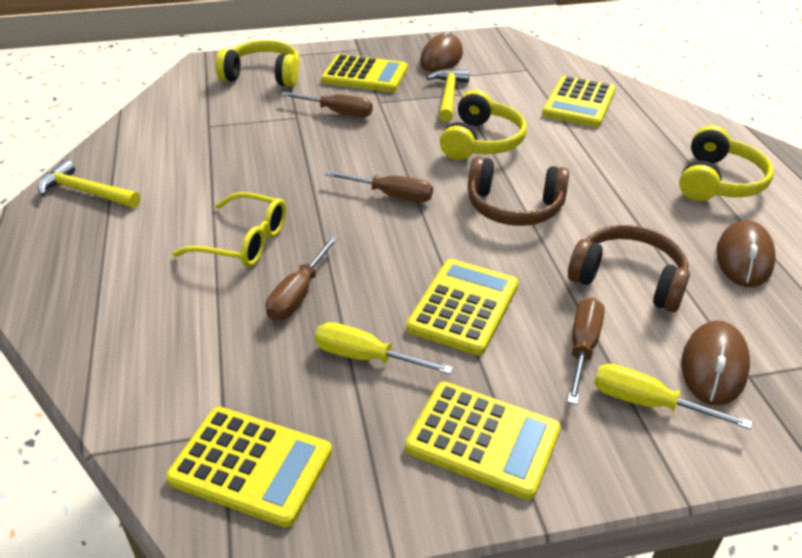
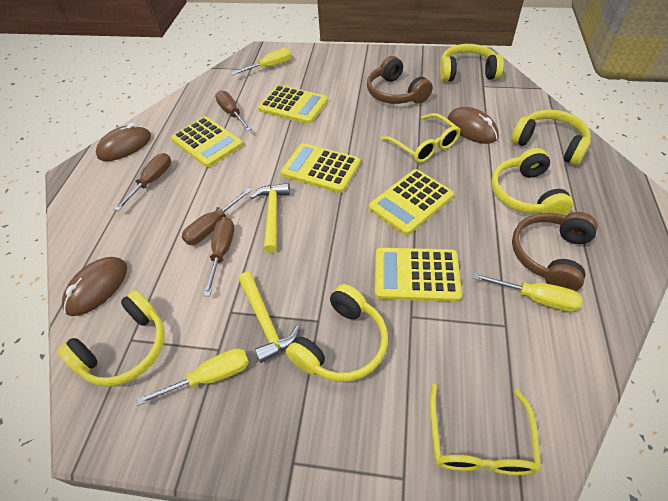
yellow glasses: [172,192,286,267] = 1 -> [381,113,461,163] [430,384,542,475] = 2
yellow headphones: [215,40,300,87] [440,90,527,160] [679,125,774,201] = 3 -> [57,290,165,387] [286,284,388,382] [440,44,504,82] [491,148,573,215] [511,110,591,165] = 5
yellow screwdriver: [315,322,453,374] [594,364,752,430] = 2 -> [136,349,249,406] [232,48,291,75] [473,273,582,312] = 3

